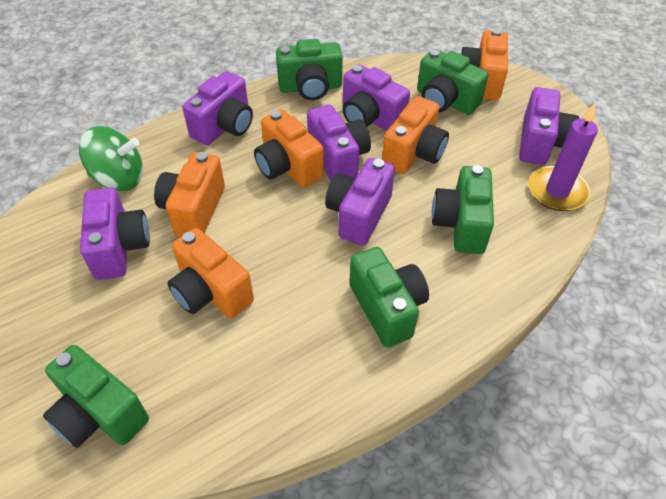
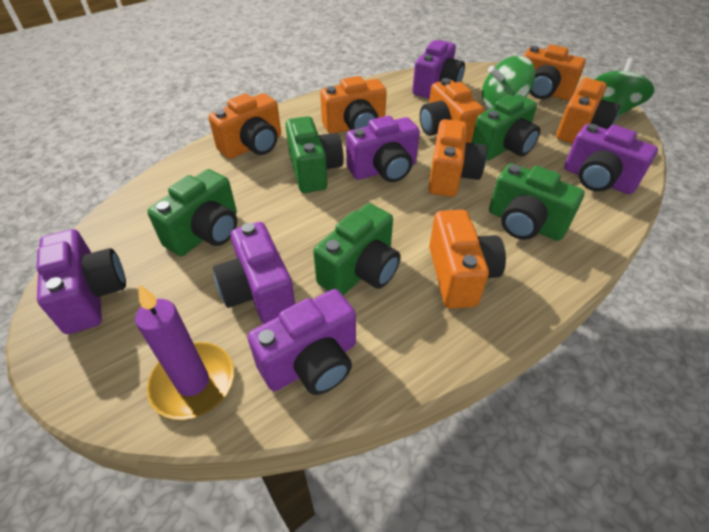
green spinning top: [79,126,143,191] = 1 -> [482,56,535,109] [594,58,654,118] = 2
orange camera: [154,152,225,236] [168,228,254,318] [254,109,324,188] [382,96,449,174] [461,29,508,100] = 5 -> [208,93,281,159] [320,76,387,134] [420,78,484,143] [428,119,487,197] [429,210,506,309] [523,45,586,100] [556,78,620,144] = 7

